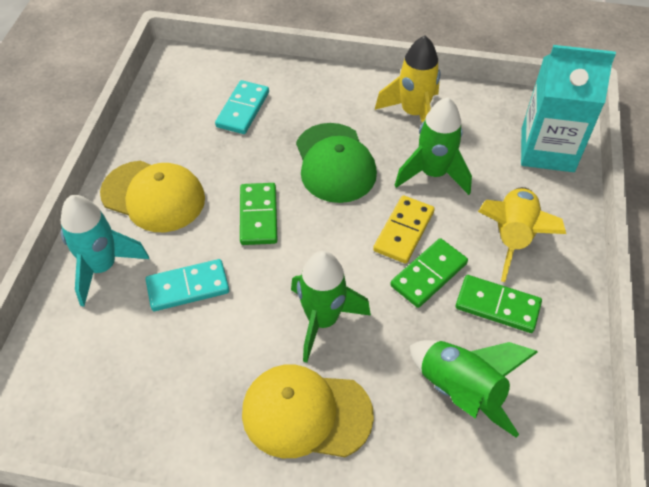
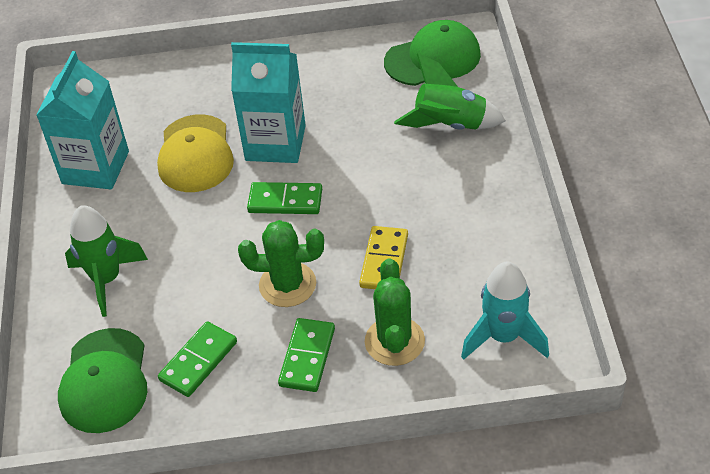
green cactus: none = 0 -> [238,220,324,307] [365,258,425,366] = 2
green cap: [296,123,377,203] = 1 -> [58,328,147,433] [384,20,481,86] = 2
green rocket: [291,251,371,363] [395,97,472,195] [409,340,538,438] = 3 -> [65,205,148,317] [394,54,505,130] = 2
turquoise carton: [521,45,616,172] = 1 -> [36,51,129,189] [231,42,306,163] = 2
turquoise domino: [145,259,229,311] [215,80,269,134] = 2 -> none = 0
yellow cap: [100,161,205,232] [242,365,374,458] = 2 -> [157,114,234,192] = 1
yellow rocket: [375,35,440,123] [478,187,566,282] = 2 -> none = 0

